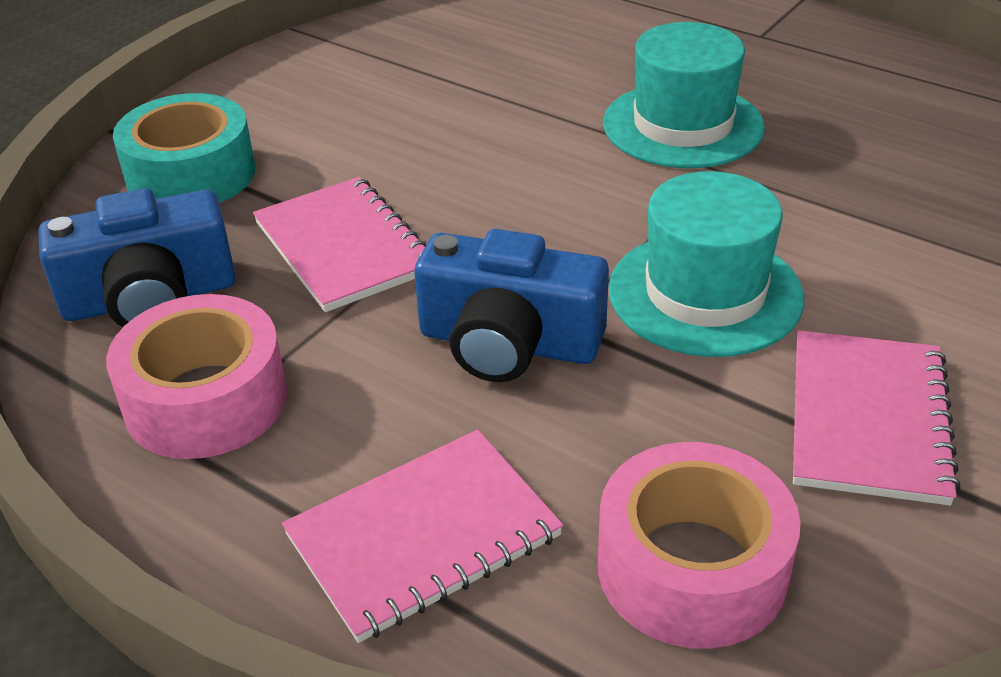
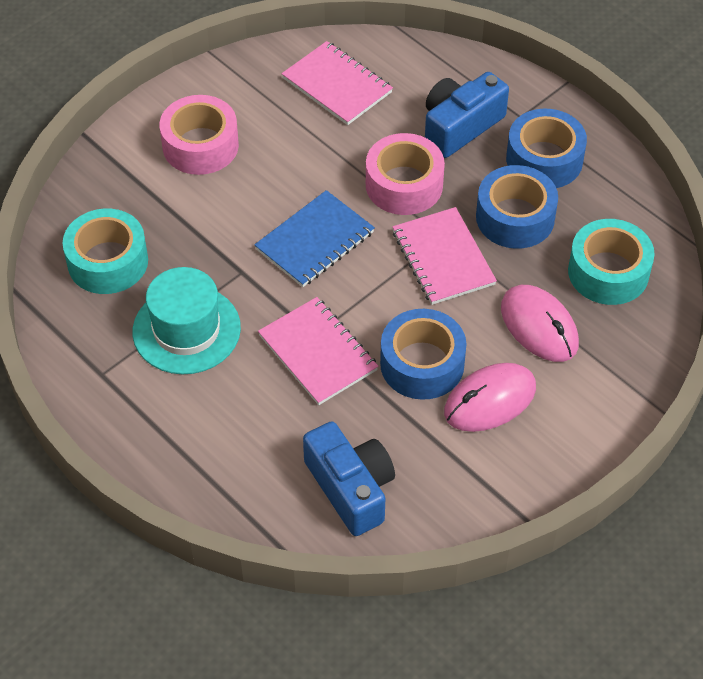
blue notebook: none = 0 -> [254,190,375,287] = 1
blue tape: none = 0 -> [380,309,467,400] [476,165,558,249] [506,109,587,188] = 3
pink mouse: none = 0 -> [444,363,536,432] [501,285,579,362] = 2
turquoise hat: [603,22,765,168] [609,171,804,357] = 2 -> [133,267,241,374] = 1
turquoise tape: [113,93,255,203] = 1 -> [63,209,148,294] [568,219,655,305] = 2

